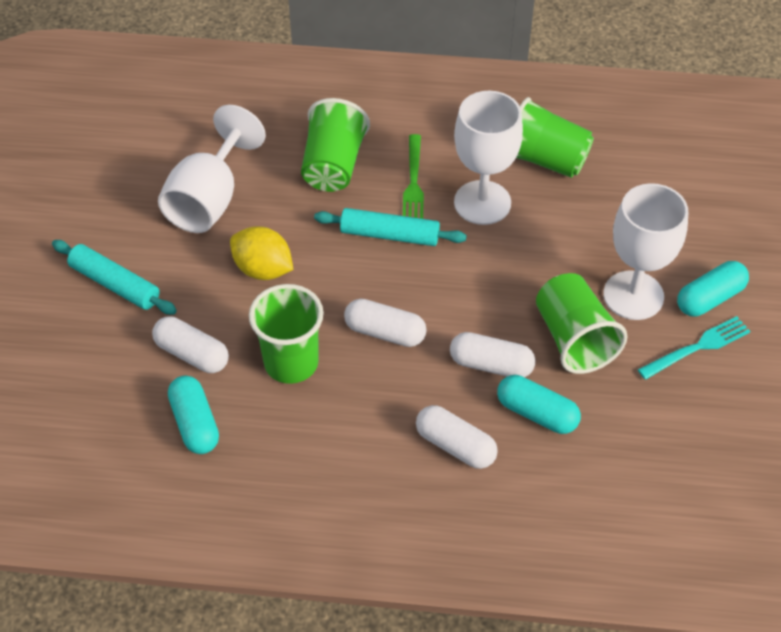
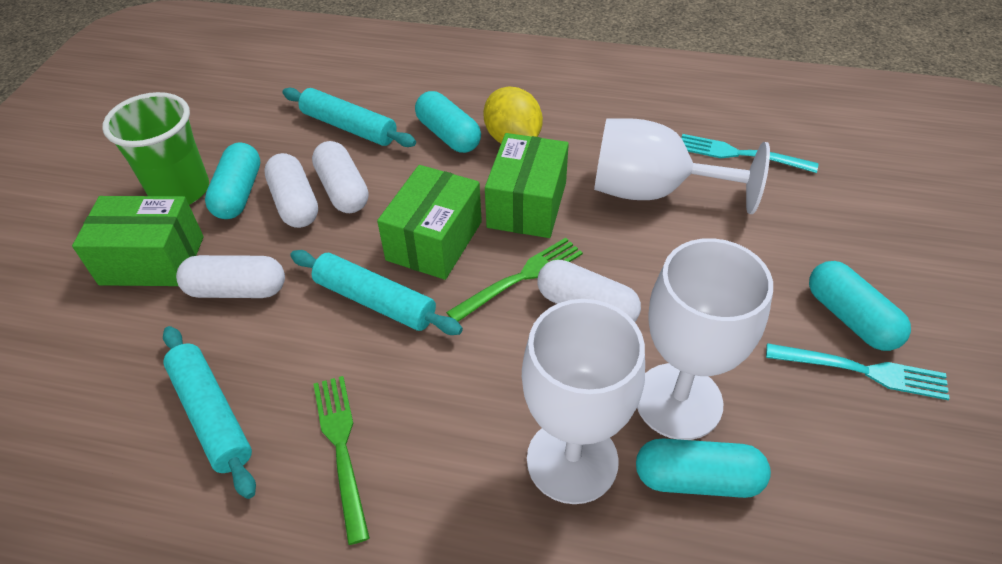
green box: none = 0 -> [72,196,204,286] [377,165,482,280] [485,133,569,238] = 3
green cup: [249,284,324,384] [301,98,370,192] [516,97,594,178] [536,273,628,374] = 4 -> [102,92,209,205] = 1
green fork: [403,134,424,219] = 1 -> [313,376,370,545] [446,238,583,322] = 2
turquoise capsule: [168,376,219,454] [497,375,581,434] [677,261,749,316] = 3 -> [205,142,260,219] [415,91,481,153] [636,438,771,498] [809,261,911,351] = 4
turquoise fork: [638,316,751,380] = 1 -> [681,134,818,173] [766,343,950,400] = 2
turquoise rolling pin: [52,240,177,315] [314,208,467,246] = 2 -> [163,326,256,499] [282,88,416,147] [290,250,463,335] = 3

